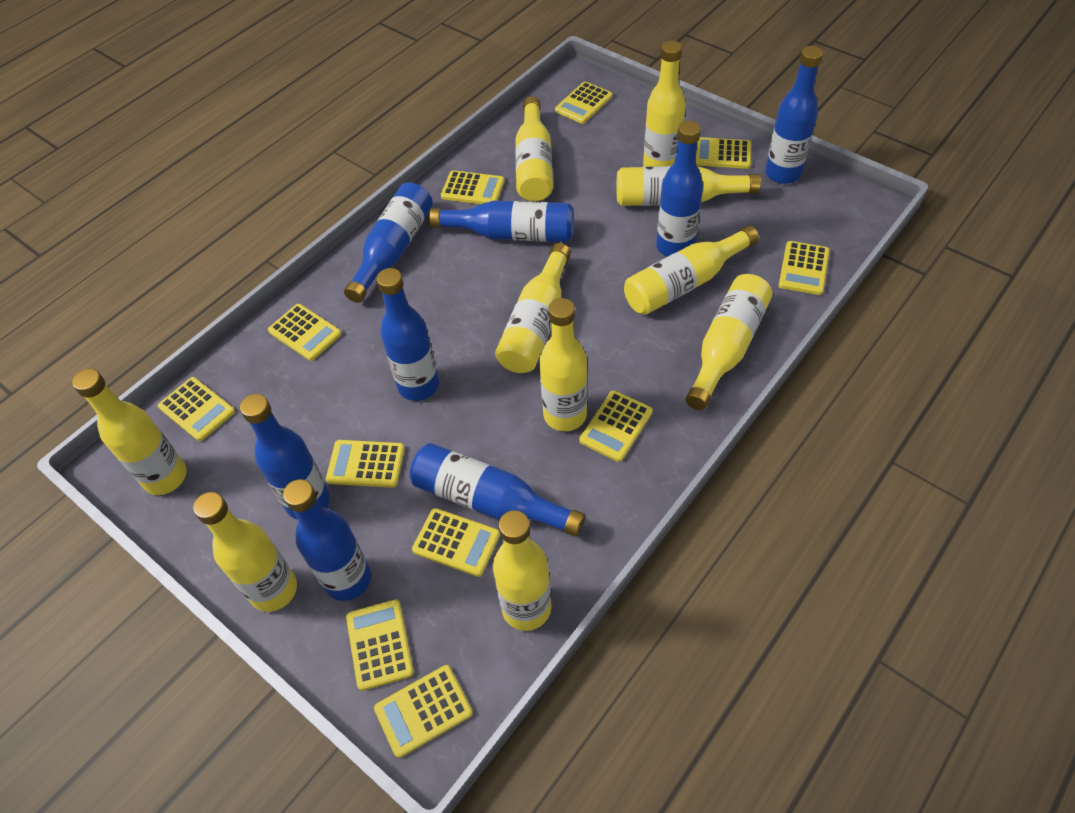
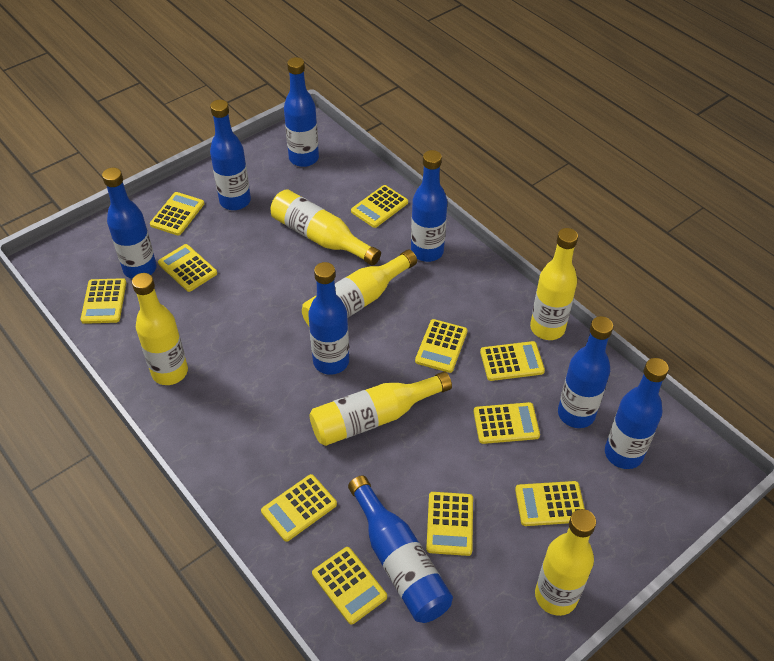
yellow bottle: [72,368,187,495] [193,492,297,612] [493,510,551,631] [495,243,571,373] [515,96,553,201] [539,298,588,431] [616,166,761,206] [624,226,759,315] [643,41,686,167] [686,274,773,410] = 10 -> [132,273,188,385] [271,189,381,266] [302,249,417,326] [310,372,452,446] [530,228,578,340] [535,509,596,616] = 6

